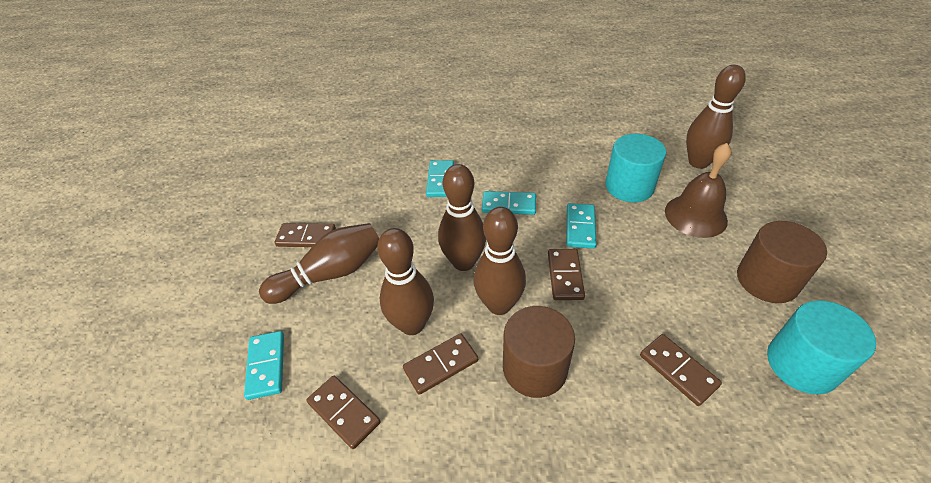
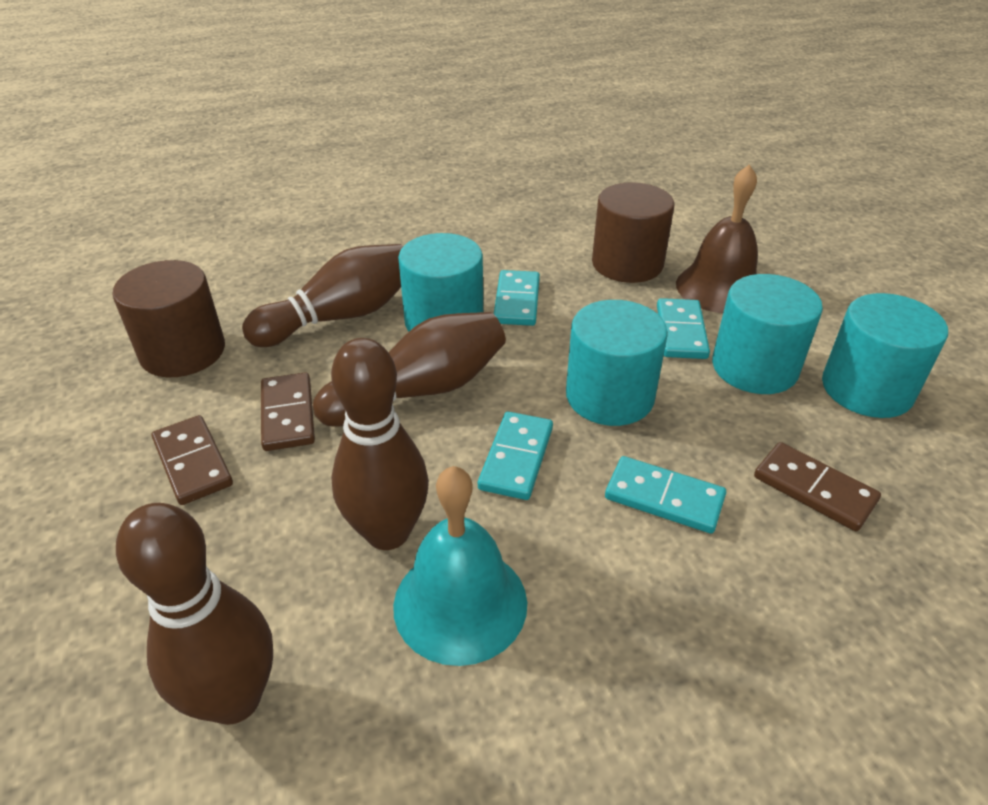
brown bowling pin: [259,223,379,304] [377,228,434,335] [438,164,486,271] [474,207,526,315] [686,65,746,169] = 5 -> [116,503,273,725] [242,244,403,347] [313,312,506,427] [331,338,429,550] = 4
brown domino: [274,223,336,247] [307,376,381,449] [403,333,478,395] [548,249,585,300] [640,334,722,406] = 5 -> [152,415,233,505] [261,373,315,451] [754,442,881,531] = 3
turquoise bell: none = 0 -> [393,466,527,666] = 1
turquoise cylinder: [605,134,666,202] [767,300,876,394] = 2 -> [398,233,483,331] [566,300,668,426] [712,274,823,394] [822,293,948,418] = 4

